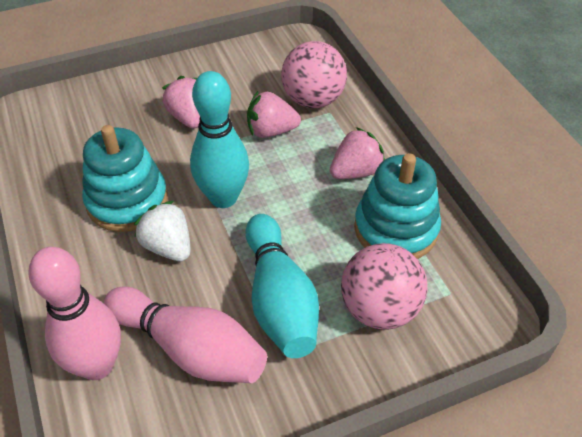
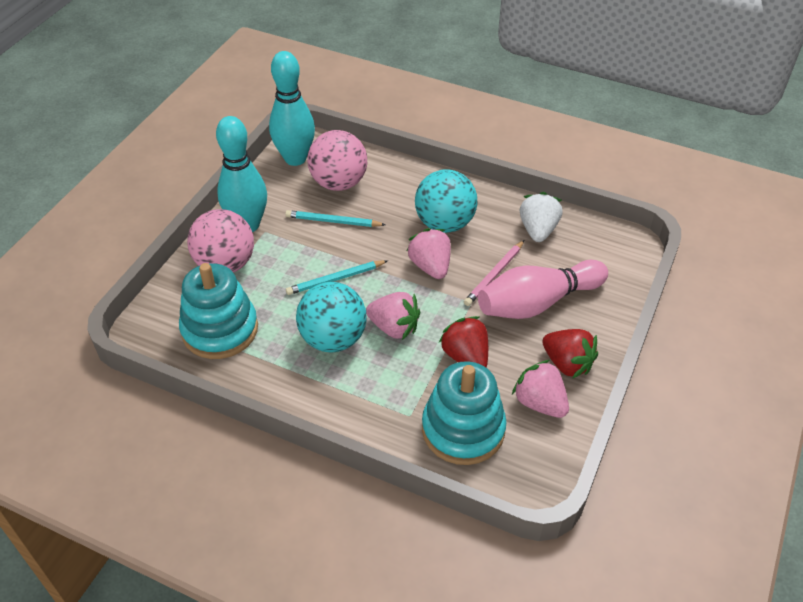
pink bowling pin: [28,247,121,380] [104,287,267,383] = 2 -> [478,260,608,319] = 1
pink pencil: none = 0 -> [464,240,524,306] = 1
red strawberry: none = 0 -> [439,316,488,367] [542,329,598,379] = 2
turquoise ball: none = 0 -> [296,282,367,352] [415,169,477,233] = 2
turquoise pencil: none = 0 -> [285,210,385,227] [286,260,388,295] = 2

